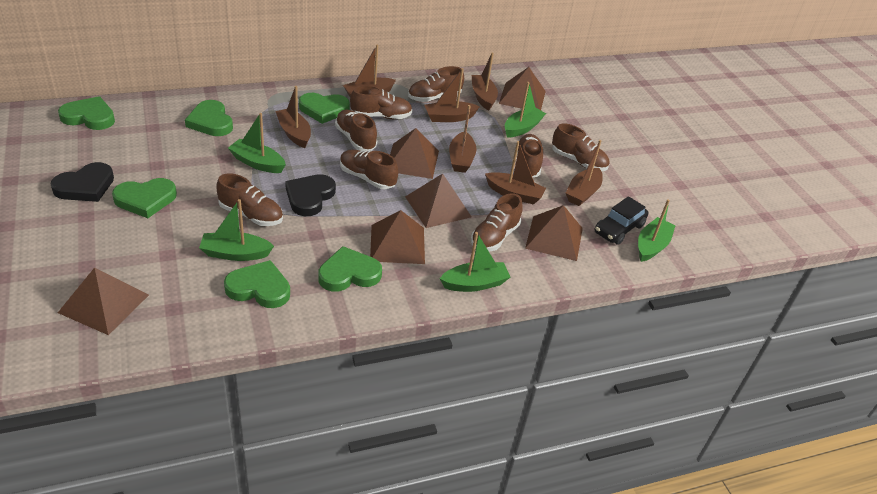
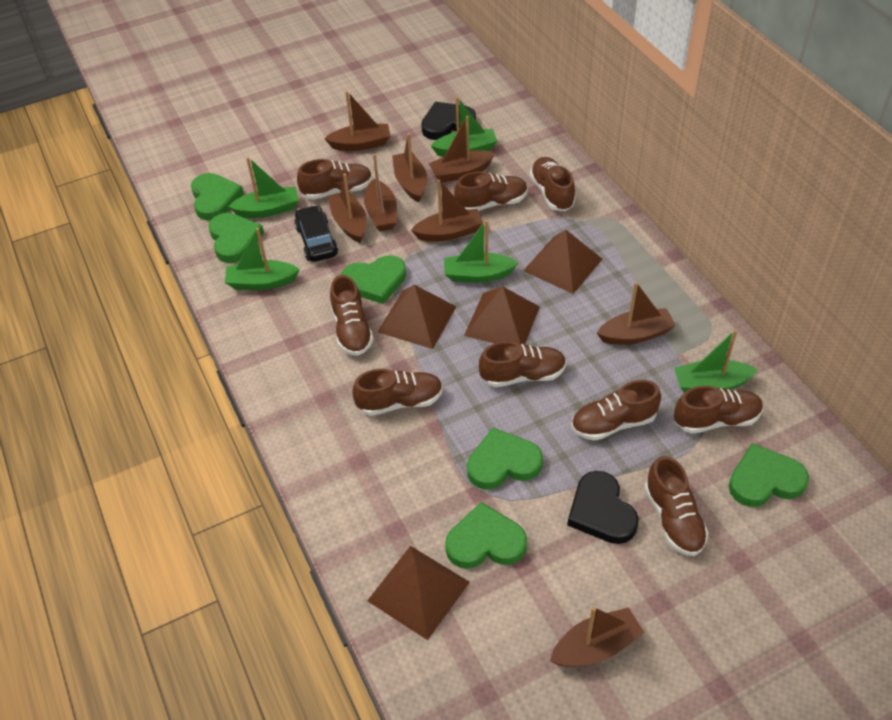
brown boat: [275,86,311,148] [343,45,396,97] [424,68,480,122] [449,105,477,173] [472,53,498,111] [485,141,546,205] [566,140,603,206] = 7 -> [324,91,391,151] [328,174,367,243] [364,154,397,232] [392,133,427,202] [411,180,483,241] [428,116,495,183] [550,607,644,667] [597,282,676,345] = 8
brown pyramid: [58,267,149,335] [370,210,425,264] [390,128,439,179] [405,174,472,228] [499,67,546,110] [525,205,583,261] = 6 -> [367,546,470,640] [378,285,456,349] [464,286,540,344] [523,230,602,294] = 4
brown shoe: [216,174,283,226] [335,110,377,151] [340,150,398,189] [350,85,412,119] [408,66,464,102] [471,193,523,252] [516,134,543,178] [552,123,609,171] = 8 -> [297,159,373,200] [330,275,374,356] [352,369,443,416] [454,172,528,211] [479,341,566,387] [530,157,576,211] [571,380,661,441] [644,456,709,556] [674,386,763,434] = 9

